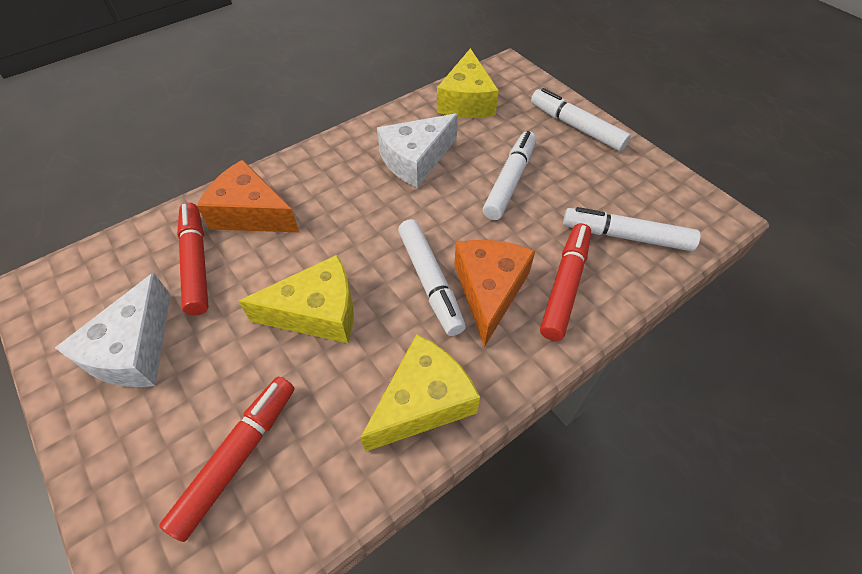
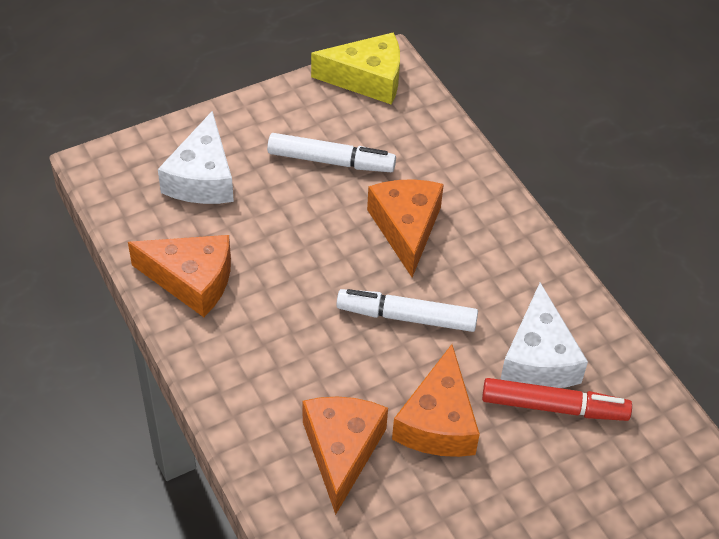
orange cheese: [197,160,300,233] [454,240,535,347] = 2 -> [128,235,231,317] [302,397,388,515] [367,179,444,277] [392,344,480,457] = 4
red marker: [159,376,295,542] [177,202,209,316] [540,223,591,341] = 3 -> [482,378,632,421] = 1
white marker: [398,219,466,336] [483,131,536,220] [531,88,631,151] [563,207,701,251] = 4 -> [267,133,396,172] [336,289,478,332] = 2
yellow cheese: [239,255,354,343] [360,334,480,452] [437,48,499,118] = 3 -> [311,32,400,104] = 1

